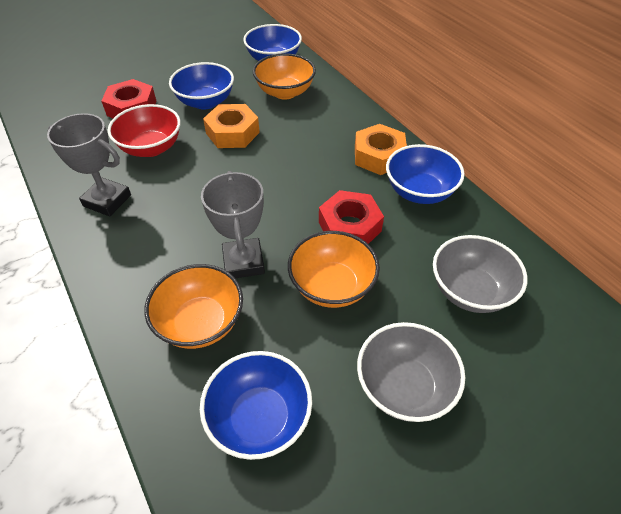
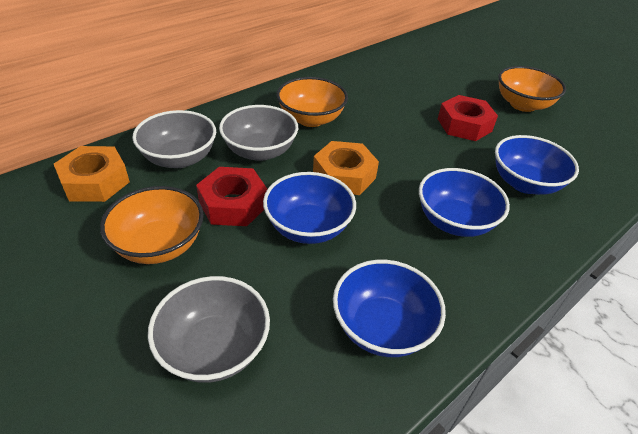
grey bowl: [357,322,465,422] [433,235,527,313] = 2 -> [132,110,216,168] [148,276,270,383] [219,105,298,161] = 3
grey trophy: [47,113,131,216] [201,171,265,278] = 2 -> none = 0
red bowl: [108,104,181,157] = 1 -> none = 0

